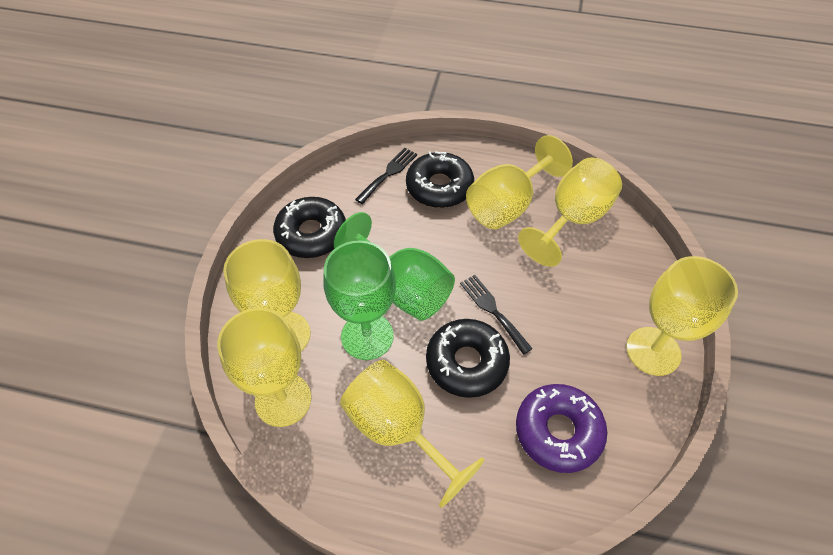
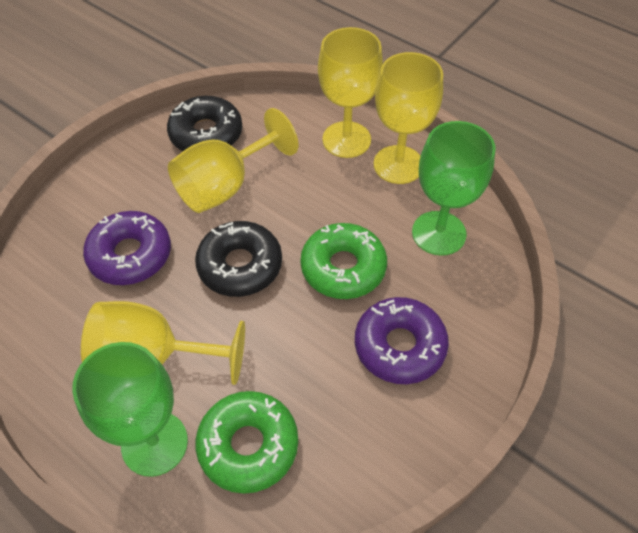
black donut: [273,197,346,258] [406,151,474,208] [426,319,510,398] = 3 -> [167,96,242,151] [195,221,282,297] = 2
black fork: [355,148,417,204] [460,275,533,355] = 2 -> none = 0
green donut: none = 0 -> [196,391,298,494] [300,223,387,299] = 2
purple donut: [516,384,607,473] = 1 -> [83,211,171,285] [355,297,449,384] = 2
yellow goblet: [217,308,311,427] [223,239,311,351] [340,360,484,508] [466,135,573,229] [518,157,622,267] [626,256,738,376] = 6 -> [81,301,245,385] [168,108,298,213] [318,27,383,158] [374,52,443,184] = 4

